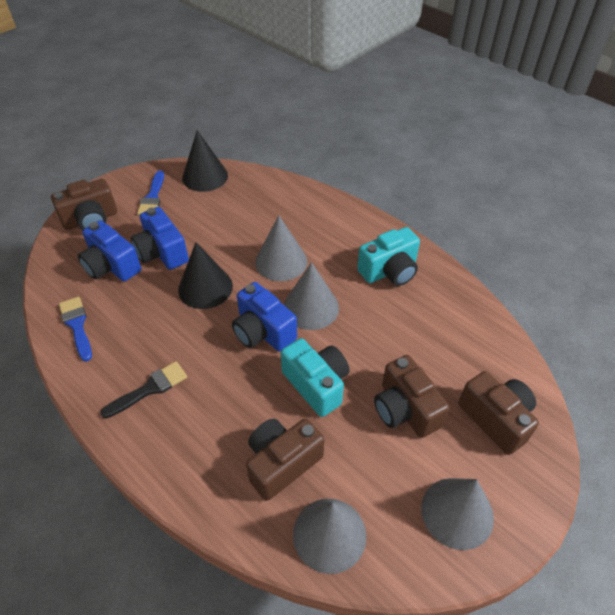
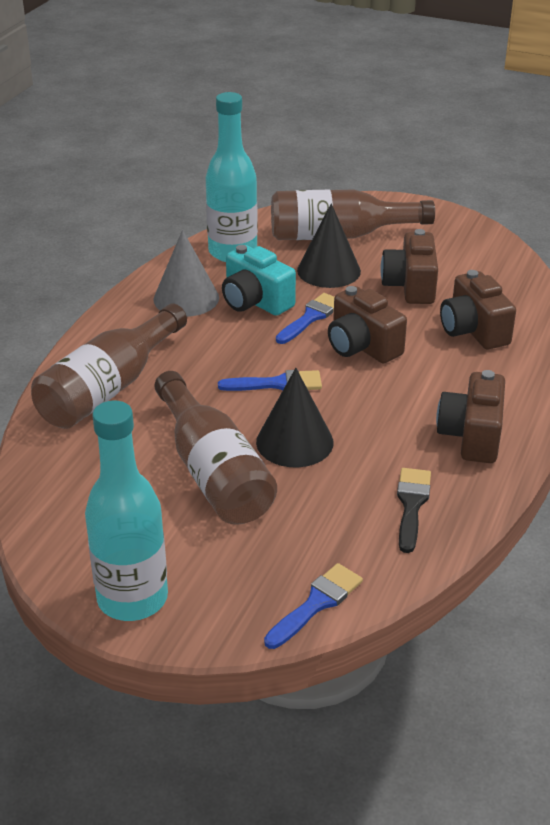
blue brush: [59,297,92,362] [137,171,164,215] = 2 -> [218,370,322,391] [264,563,363,649] [276,293,335,344] = 3
blue camera: [78,220,141,281] [131,207,189,270] [232,282,297,351] = 3 -> none = 0
brown bottle: none = 0 -> [31,303,187,429] [154,371,277,525] [271,190,435,240] = 3
grey cone: [255,216,307,281] [284,262,339,330] [293,499,366,574] [421,478,494,550] = 4 -> [153,230,219,317] = 1
turquoise bottle: none = 0 -> [85,400,168,621] [205,92,258,262] = 2
turquoise camera: [281,338,349,417] [357,227,420,286] = 2 -> [222,245,296,316] = 1

